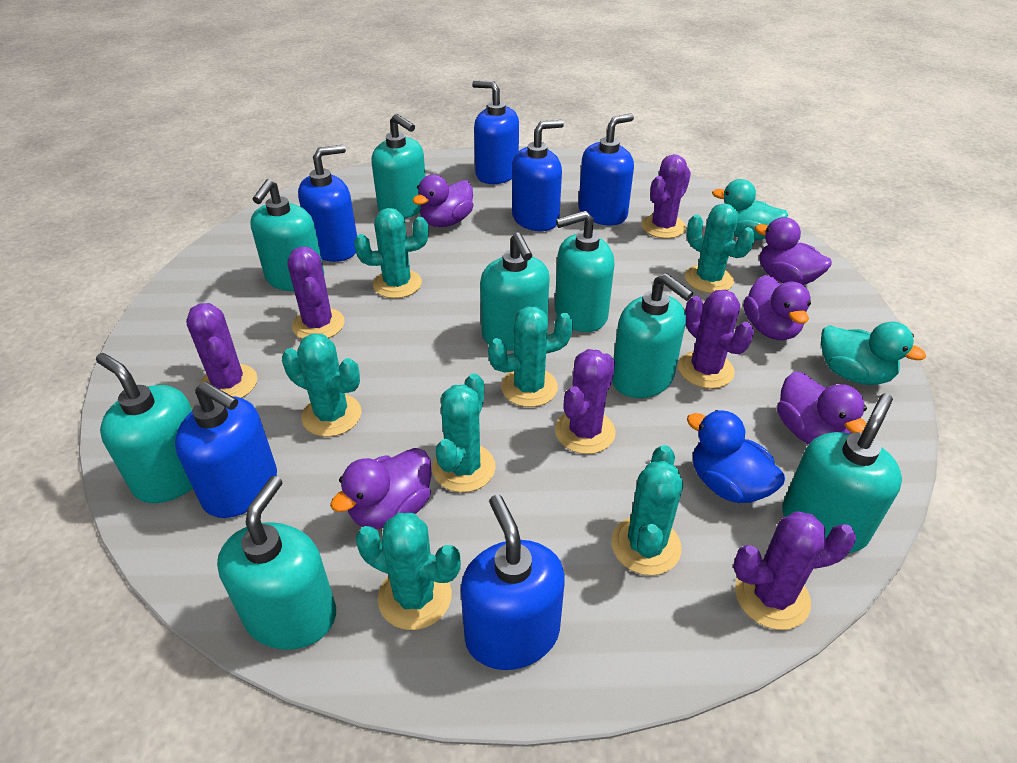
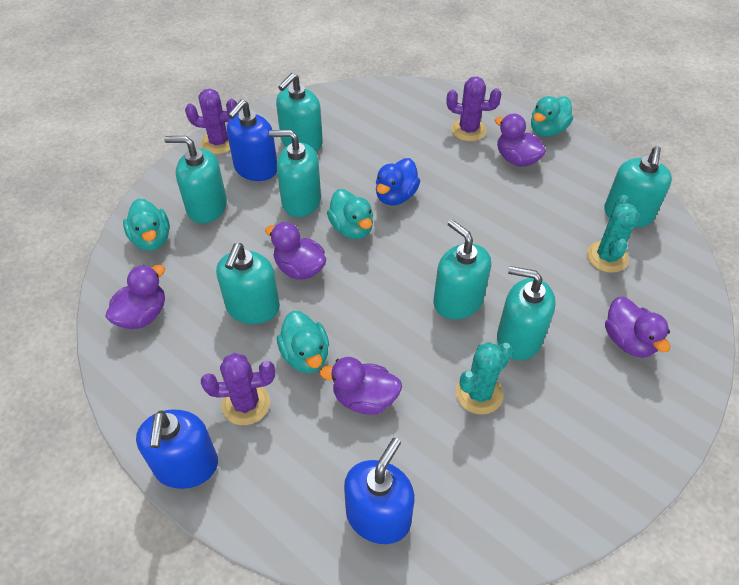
blue soap dispenser: [175,381,277,518] [298,145,357,262] [461,495,565,670] [472,80,519,184] [512,120,564,231] [578,114,634,225] = 6 -> [136,409,218,489] [227,100,277,181] [344,438,415,544] = 3
purple cactus: [186,303,257,398] [287,247,345,339] [555,349,616,454] [641,154,691,239] [678,290,754,389] [733,511,856,630] = 6 -> [185,89,237,154] [201,353,275,425] [446,77,502,141] = 3
turquoise cactus: [282,333,362,437] [354,208,428,298] [356,513,461,630] [432,373,496,492] [488,306,573,407] [612,445,683,575] [685,203,755,293] = 7 -> [456,342,513,415] [587,195,639,273] = 2
turquoise duck: [712,179,788,241] [821,322,926,385] = 2 -> [123,199,170,251] [277,311,329,373] [327,189,373,239] [531,96,573,137] = 4
turquoise soap dispenser: [96,353,193,503] [217,476,336,650] [250,179,324,291] [371,114,426,219] [480,232,550,351] [555,211,615,332] [612,273,693,398] [782,393,902,553] = 8 -> [164,136,227,224] [216,243,280,324] [269,130,321,217] [276,73,323,152] [433,219,491,319] [497,266,556,360] [604,146,672,228] = 7

